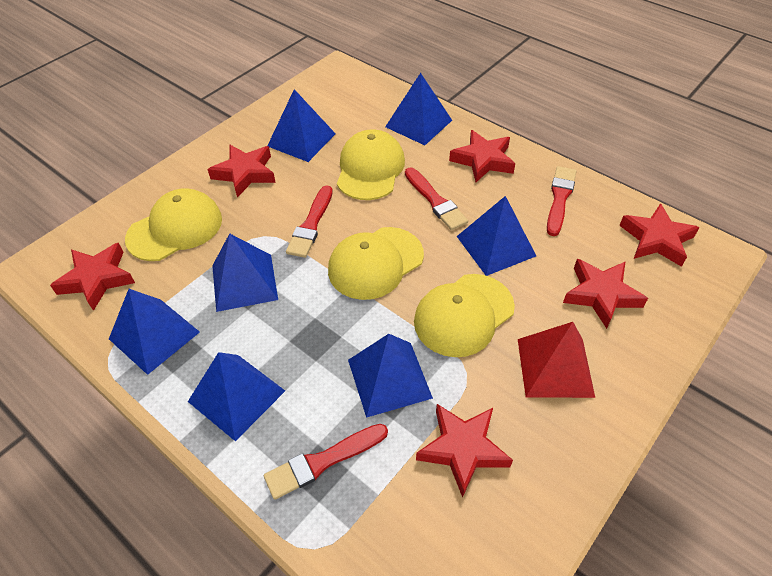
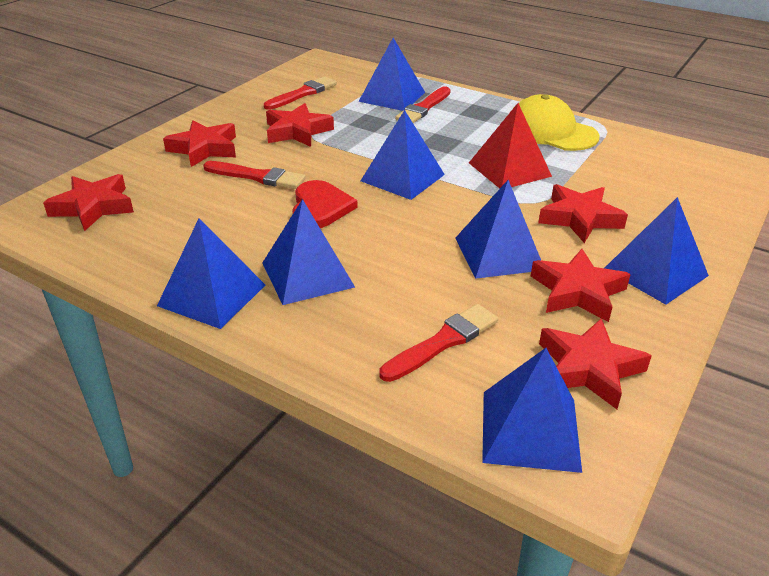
red heart: none = 0 -> [292,180,357,228] = 1
yellow cap: [125,188,222,261] [328,227,424,300] [337,130,405,200] [414,274,515,357] = 4 -> [519,94,600,151] = 1

